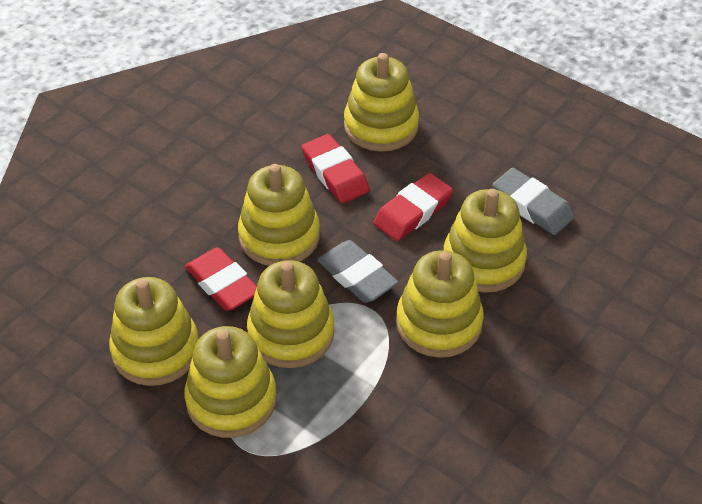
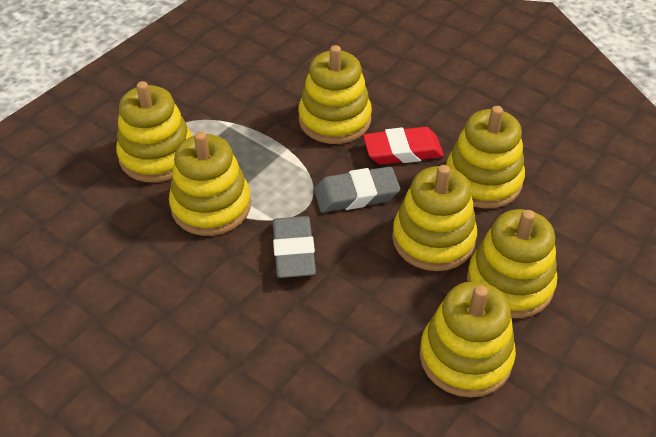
red eraser: [185,247,257,311] [302,134,369,203] [373,173,453,241] = 3 -> [363,127,444,165] = 1

